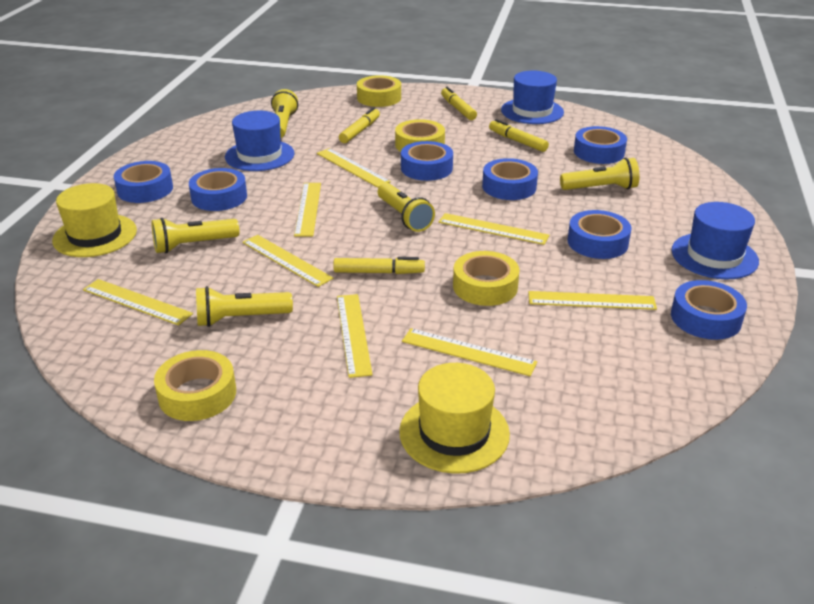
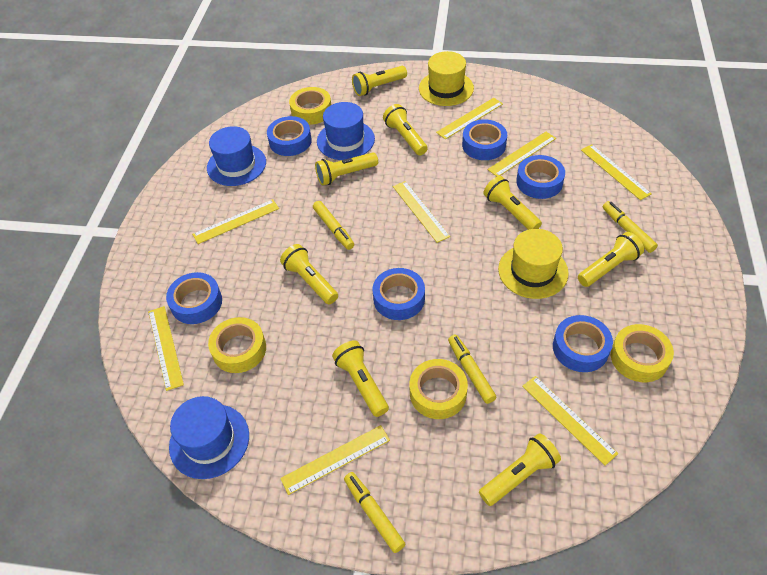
blue tape: [114,161,173,203] [189,168,247,211] [401,141,453,181] [482,158,538,200] [567,210,631,259] [574,126,627,164] [671,280,747,340] = 7 -> [166,272,222,324] [267,116,312,156] [372,268,425,320] [462,120,507,160] [516,155,565,199] [553,315,613,372] = 6
yellow flashlight: [152,218,239,253] [196,286,293,327] [271,89,298,138] [378,183,435,232] [560,158,639,190] = 5 -> [280,244,338,304] [315,152,378,186] [332,340,389,417] [352,66,407,96] [383,104,428,155] [479,433,561,506] [484,176,542,230] [578,232,644,287] = 8

